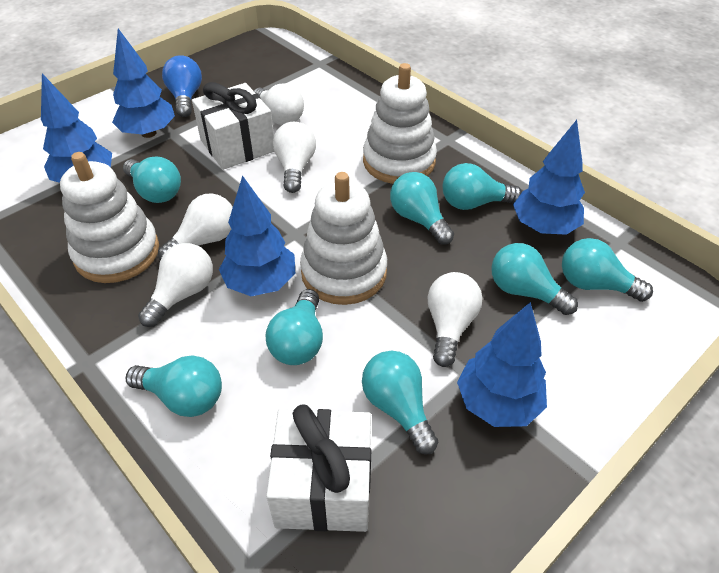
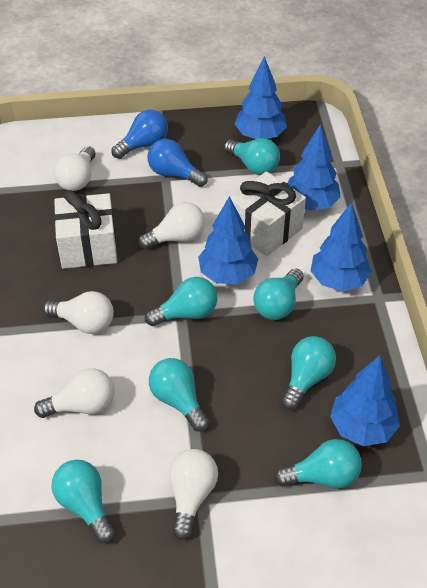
blue light bulb: [162,55,202,117] = 1 -> [112,110,168,159] [147,139,208,187] = 2
turquoise light bulb: [123,157,181,203] [126,355,222,417] [266,289,323,365] [362,351,438,455] [390,172,454,245] [443,163,522,210] [491,243,578,315] [562,238,653,302] = 8 -> [51,460,115,543] [145,277,217,326] [149,358,209,432] [224,138,280,175] [253,268,304,320] [274,439,362,488] [281,336,336,410] = 7
white stacking toy: [60,152,159,283] [300,172,387,305] [363,63,437,184] = 3 -> none = 0

